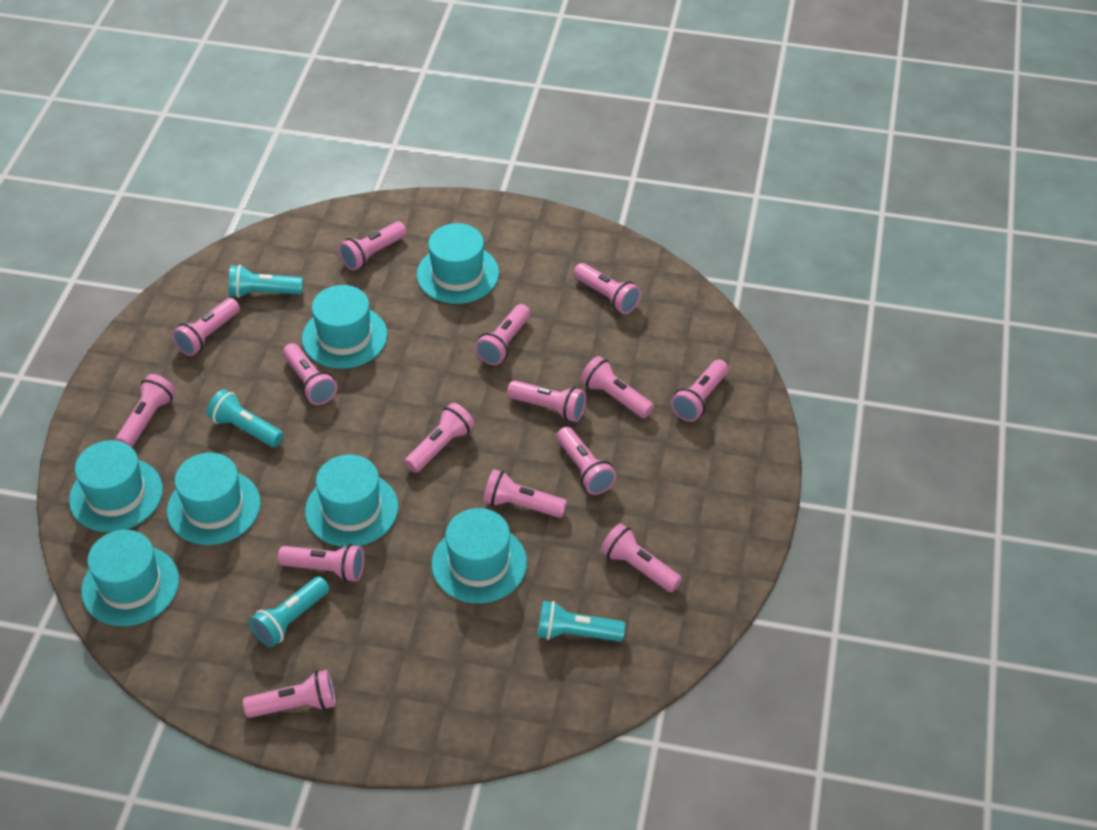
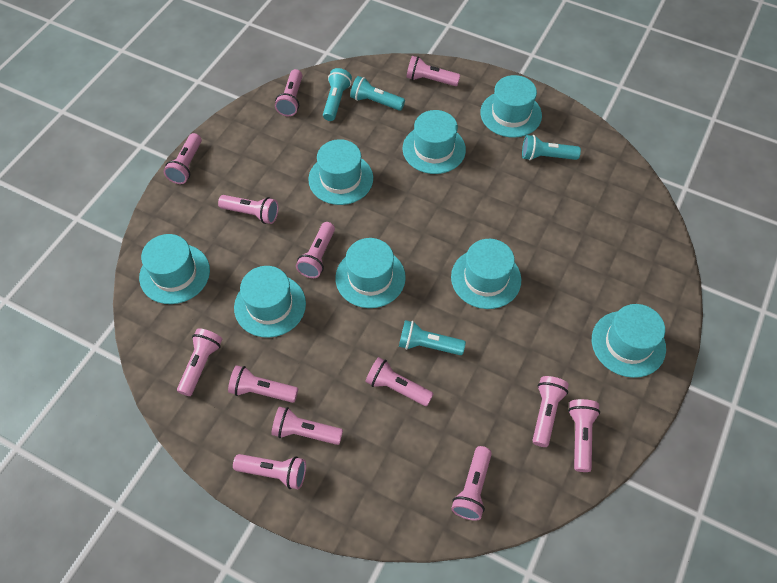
pink flashlight: [116,374,176,447] [172,298,240,356] [243,670,336,718] [278,544,364,582] [283,343,337,405] [338,222,407,271] [405,403,475,473] [475,304,531,365] [483,469,567,518] [507,380,586,422] [556,427,616,495] [574,263,641,314] [580,356,654,418] [601,523,682,592] [671,359,728,422] = 15 -> [164,133,202,184] [177,328,222,396] [218,195,278,224] [228,365,298,403] [233,454,306,489] [271,407,343,445] [275,69,303,116] [296,222,335,278] [366,357,433,406] [406,56,460,86] [451,446,492,521] [532,376,569,447] [568,399,600,472] = 13
turquoise hat: [69,440,163,532] [81,530,179,626] [167,453,261,545] [302,285,388,369] [305,455,398,547] [417,223,499,304] [431,508,527,603] = 7 -> [139,234,210,304] [234,266,306,338] [308,139,373,205] [335,238,406,308] [403,110,466,174] [451,239,521,309] [480,75,542,138] [592,304,666,378] = 8

